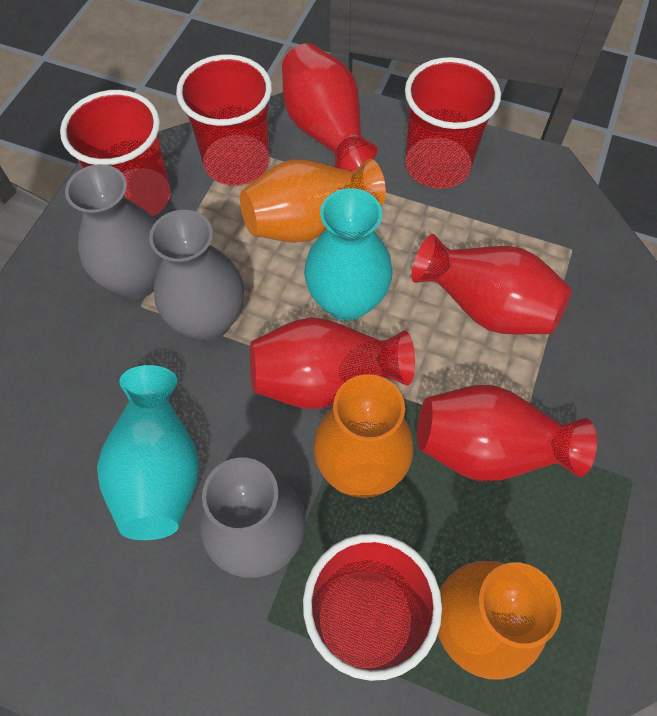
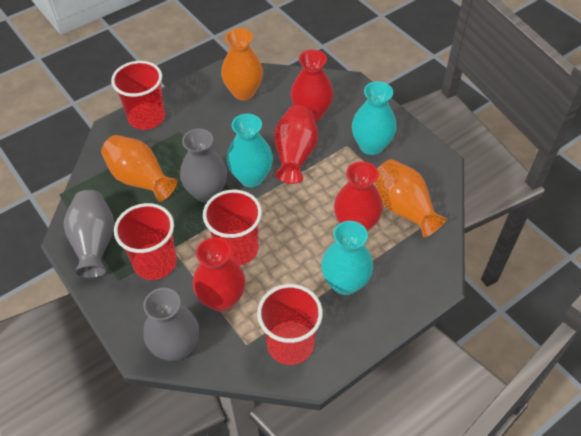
turquoise vase: [97,365,199,540] [304,188,393,321] = 2 -> [227,114,273,187] [321,221,373,295] [352,81,397,155] = 3

